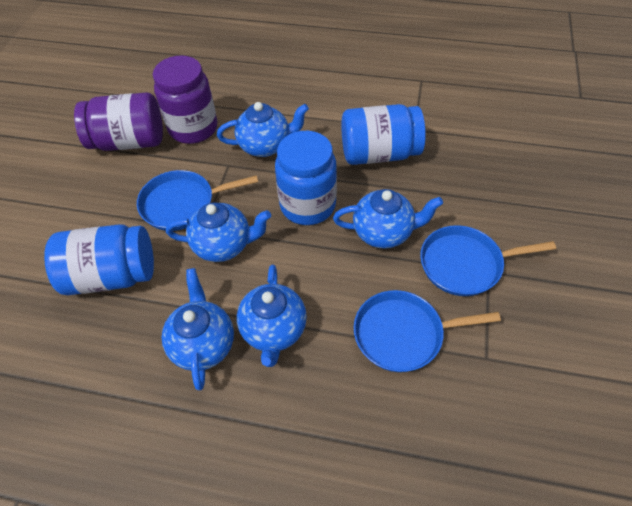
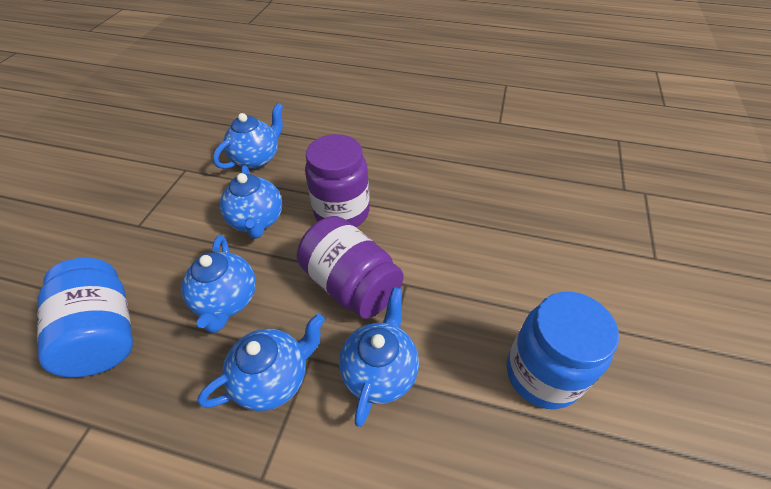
blue jar: [44,224,154,295] [275,131,337,225] [341,104,426,165] = 3 -> [37,258,133,377] [507,292,619,409] = 2
blue pan: [137,170,258,231] [354,290,501,372] [420,225,556,296] = 3 -> none = 0

